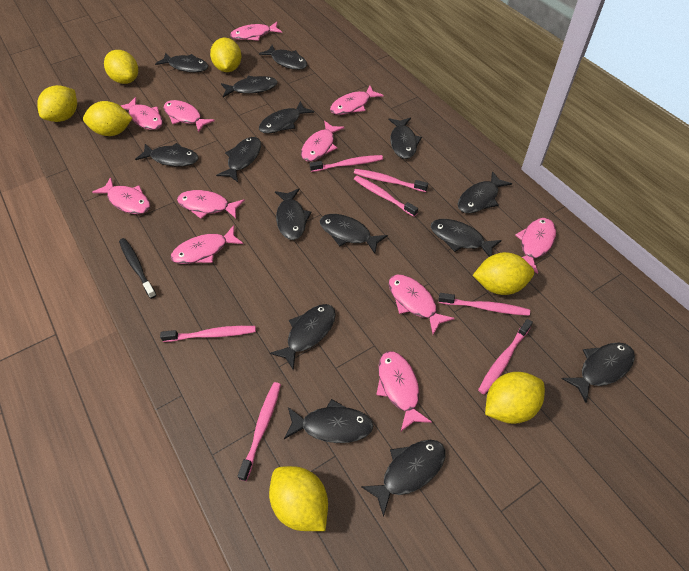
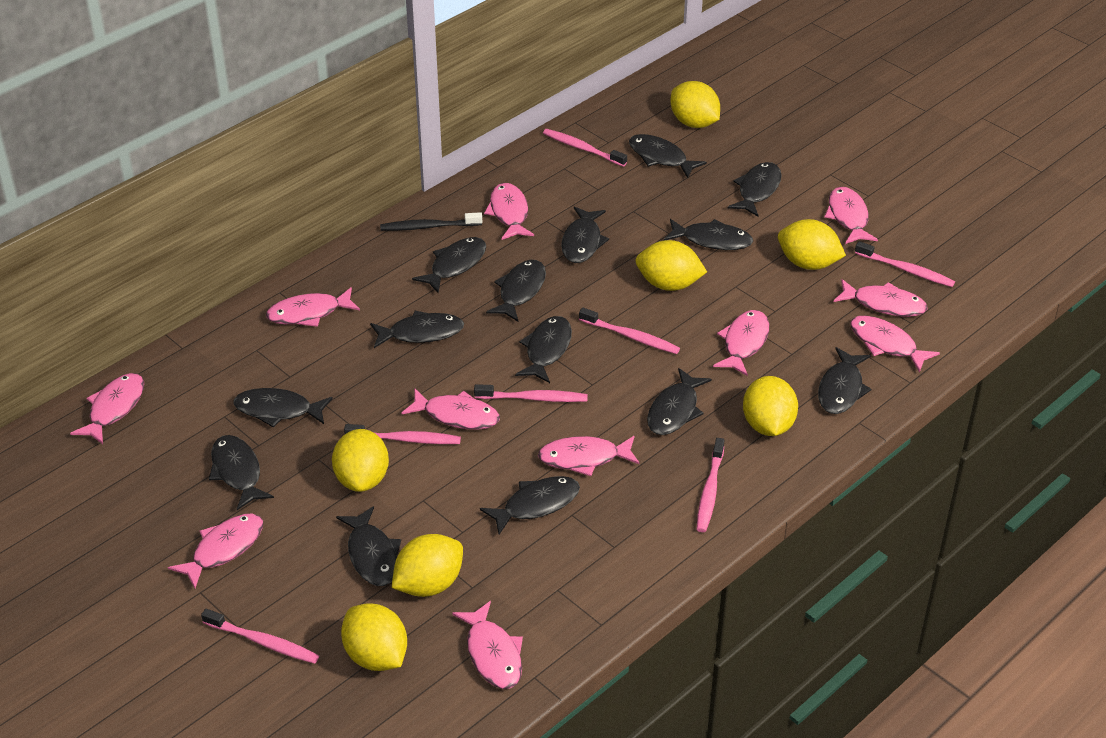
black fish: [135,143,199,167] [155,52,208,72] [216,137,261,182] [221,76,278,97] [259,45,307,70] [259,101,314,134] [270,304,336,370] [275,188,311,240] [284,399,373,443] [319,214,388,254] [361,440,445,517] [388,117,422,159] [431,219,502,257] [458,171,512,213] [562,342,635,403] = 15 -> [209,435,274,510] [233,388,333,427] [336,506,401,586] [370,311,464,348] [412,237,486,293] [480,476,580,534] [486,260,546,321] [515,316,572,383] [561,206,609,263] [629,134,707,178] [647,368,712,435] [664,219,753,250] [728,162,782,216] [818,347,871,414] = 14

